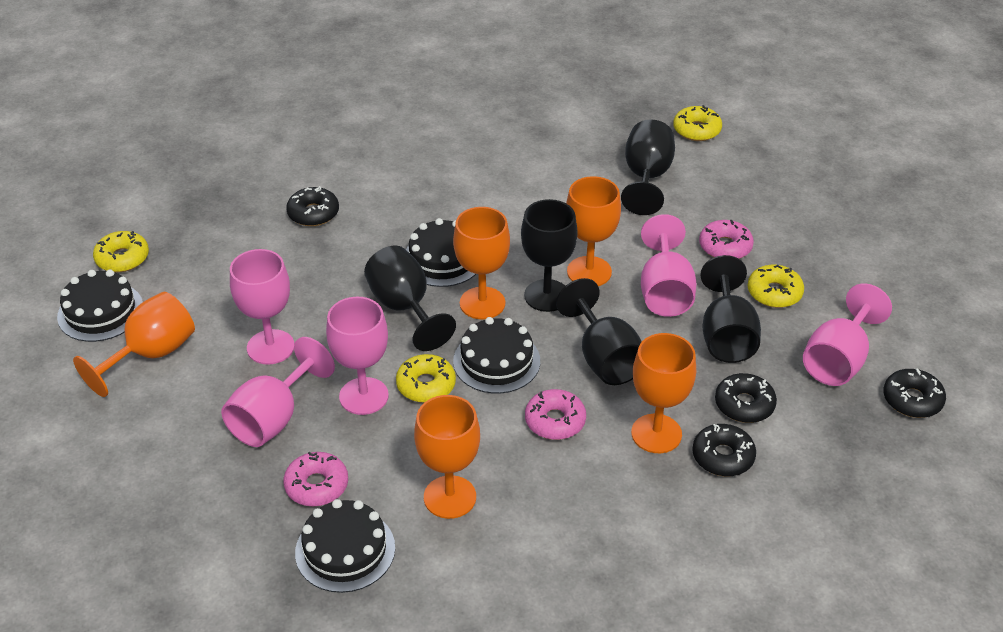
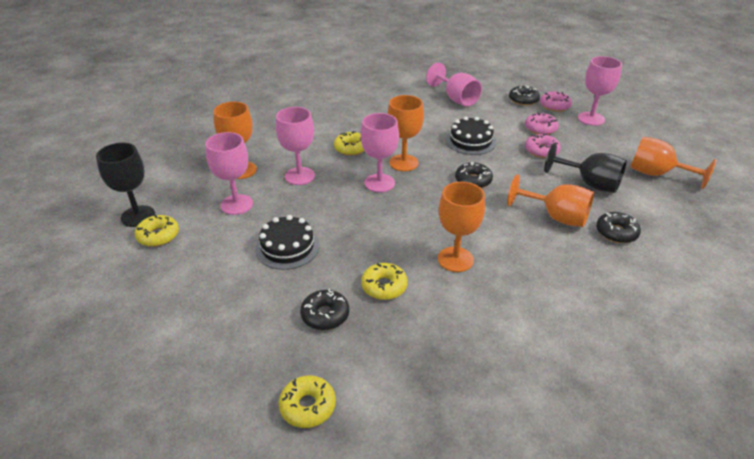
black cake: [57,270,143,342] [295,499,395,593] [406,218,476,287] [453,317,540,394] = 4 -> [255,215,320,270] [446,117,496,155] = 2
black goblet: [364,246,456,351] [521,199,578,312] [556,278,642,385] [621,119,675,215] [700,255,761,363] = 5 -> [96,143,155,227] [544,143,627,193] = 2

